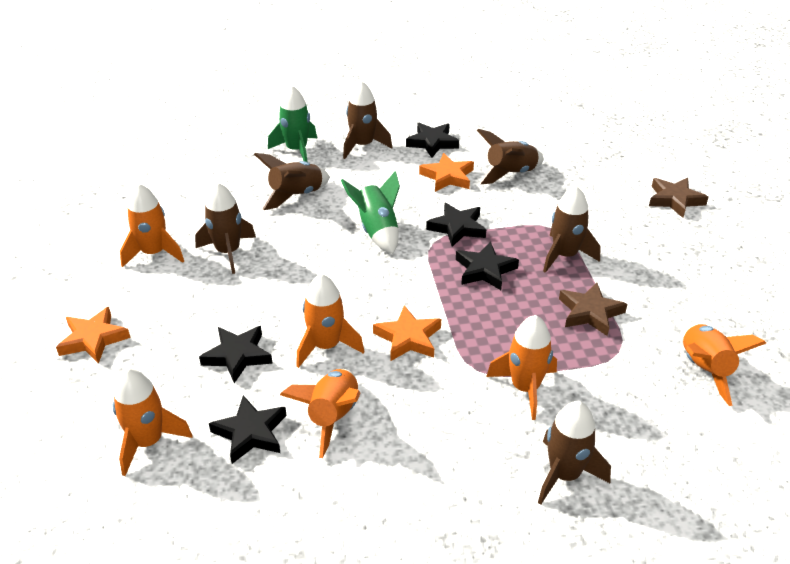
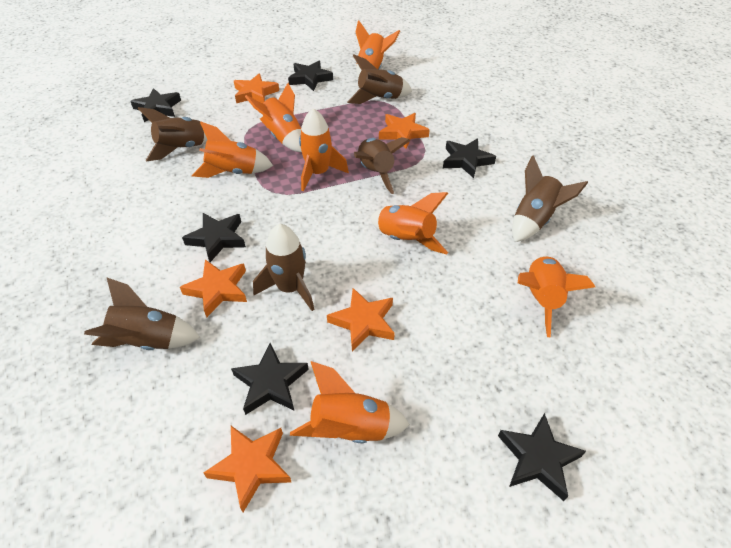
black star: [199,326,273,383] [209,395,287,464] [406,123,459,158] [426,202,486,247] [456,241,519,290] = 5 -> [130,88,181,122] [182,213,246,262] [231,343,309,415] [288,60,333,91] [443,138,496,178] [498,413,586,501] = 6
brown star: [559,282,627,336] [649,177,709,218] = 2 -> none = 0
green rocket: [268,85,317,162] [341,171,400,254] = 2 -> none = 0
orange rocket: [113,368,192,476] [120,183,184,268] [280,369,360,458] [296,274,365,368] [486,315,557,420] [683,324,766,406] = 6 -> [192,121,273,178] [245,83,302,152] [290,361,410,443] [299,108,349,191] [356,20,400,78] [370,192,448,255] [518,256,595,337] = 7
orange star: [56,307,130,364] [373,305,441,361] [419,153,474,192] = 3 -> [180,259,247,318] [204,426,291,512] [234,73,279,104] [327,288,395,352] [379,113,430,149] = 5

